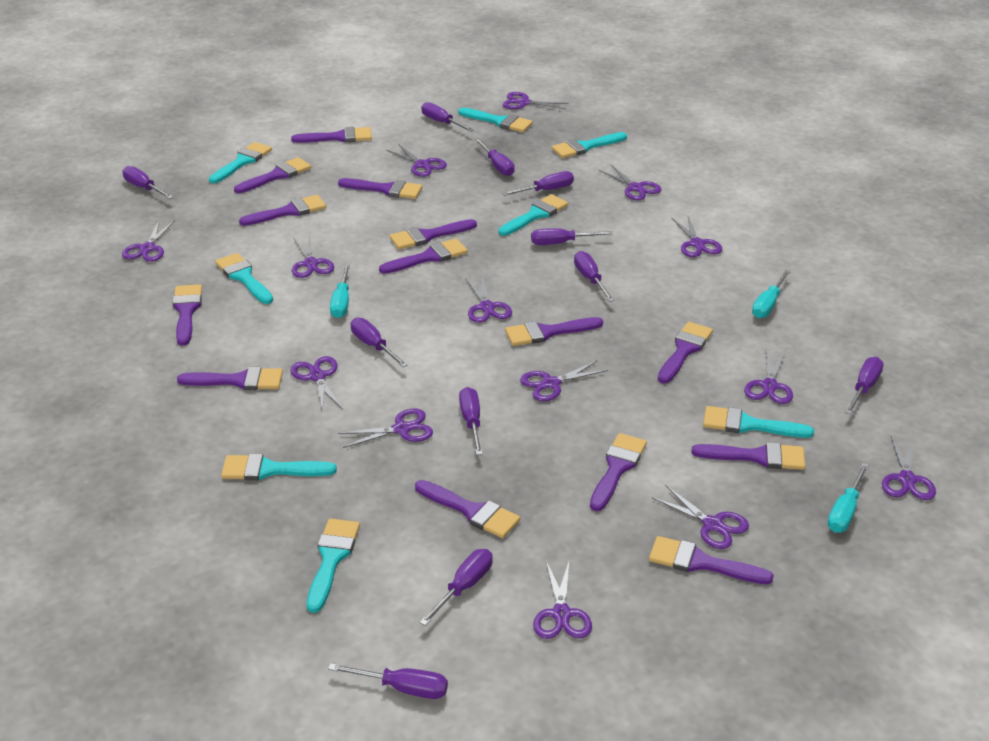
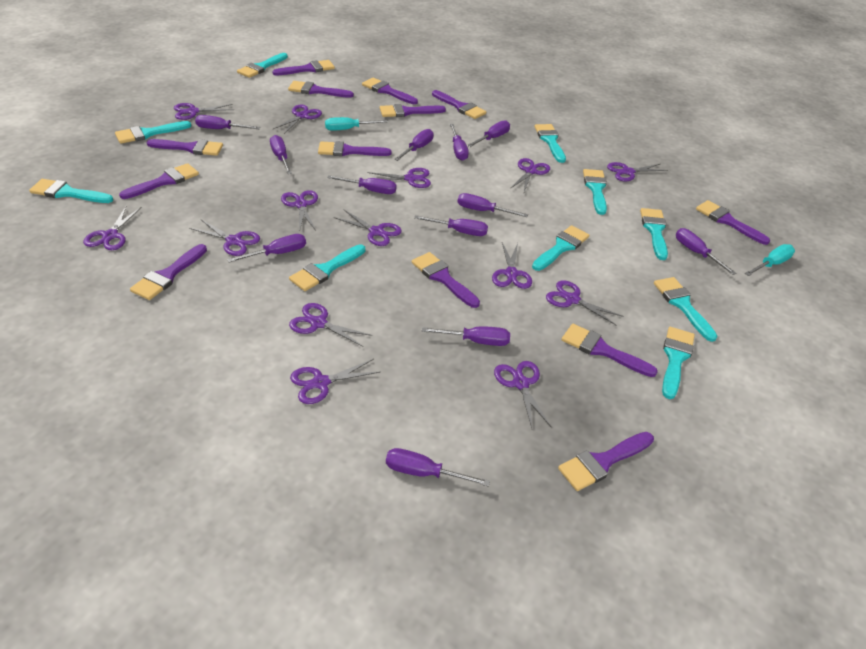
purple brush: [172,284,202,346] [177,367,283,390] [234,157,311,193] [239,195,326,226] [291,127,372,143] [338,178,422,199] [379,238,468,274] [390,219,477,249] [415,480,520,538] [505,317,603,346] [590,433,647,511] [649,536,774,584] [658,322,713,384] [692,442,805,470] = 14 -> [119,163,199,199] [130,244,207,300] [147,139,223,156] [272,60,335,75] [288,81,354,98] [318,141,391,156] [362,78,418,104] [380,104,446,117] [412,252,480,308] [432,90,486,119] [558,432,654,491] [562,324,658,377] [696,200,770,245] = 13
purple screwdriver: [122,166,173,199] [328,663,448,699] [351,318,408,367] [419,549,493,626] [421,102,474,132] [459,387,483,455] [474,138,515,176] [502,171,574,196] [531,228,613,245] [574,251,615,302] [845,357,884,415] = 11 -> [195,115,260,129] [227,234,306,262] [270,135,292,174] [327,175,397,194] [386,448,490,487] [394,129,433,161] [414,215,488,236] [422,326,510,346] [450,124,469,161] [458,193,528,217] [467,120,510,147] [676,228,736,275] = 12
turquoise brush: [209,142,272,183] [215,253,273,304] [221,454,337,480] [307,518,360,613] [458,108,533,132] [498,194,568,236] [552,132,627,158] [703,406,814,438] = 8 -> [29,179,113,203] [115,121,191,144] [237,53,288,78] [289,244,365,291] [532,225,590,271] [534,124,566,163] [583,169,607,215] [640,208,668,260] [654,277,717,342] [662,327,695,399] = 10
turquoise screwdriver: [330,264,350,318] [752,270,791,318] [828,463,869,533] = 3 -> [325,117,388,131] [745,244,795,276] = 2

